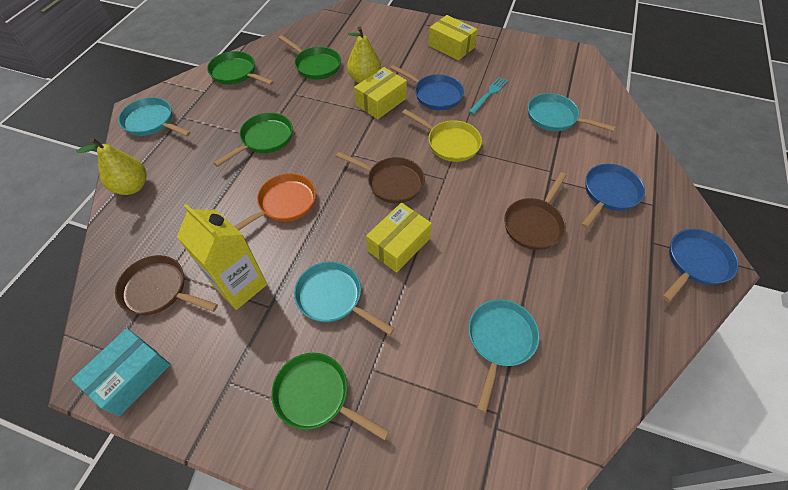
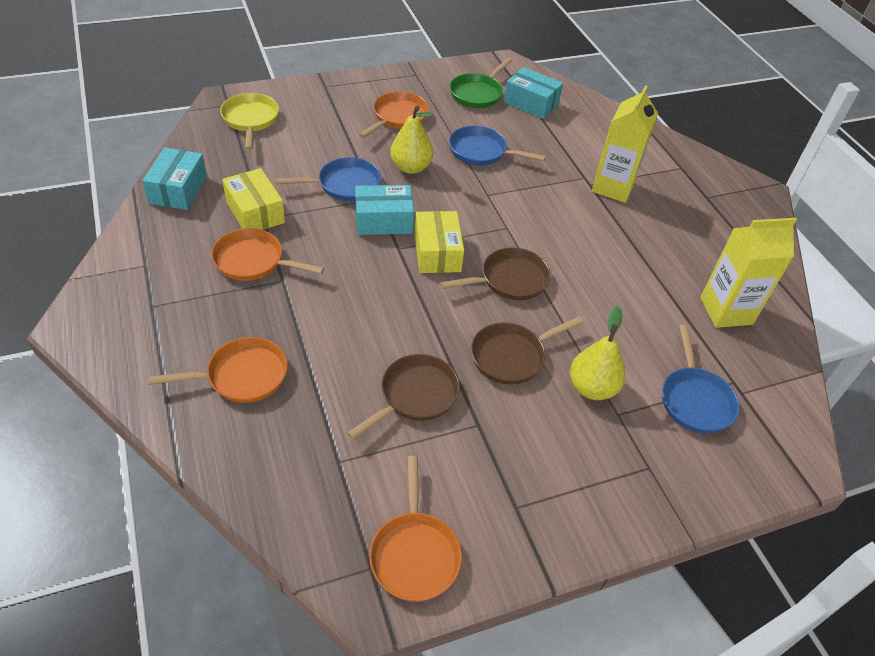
green pan: [207,51,274,85] [214,113,293,167] [271,353,389,440] [279,35,341,79] = 4 -> [450,58,512,108] = 1
orange pan: [234,173,316,231] = 1 -> [149,337,288,403] [211,228,324,281] [359,92,429,138] [369,456,462,602] = 4
turquoise box: [71,328,171,416] = 1 -> [142,147,207,210] [355,185,414,235] [504,67,563,119] = 3
turquoise fork: [468,77,508,115] = 1 -> none = 0
turquoise pan: [118,97,191,136] [294,261,395,335] [468,299,540,413] [528,93,615,131] = 4 -> none = 0
yellow box: [354,67,407,119] [366,203,432,273] [429,15,478,60] = 3 -> [222,168,285,230] [414,211,464,273] = 2
yellow carton: [177,204,267,310] = 1 -> [592,85,658,203] [700,218,797,328] = 2

